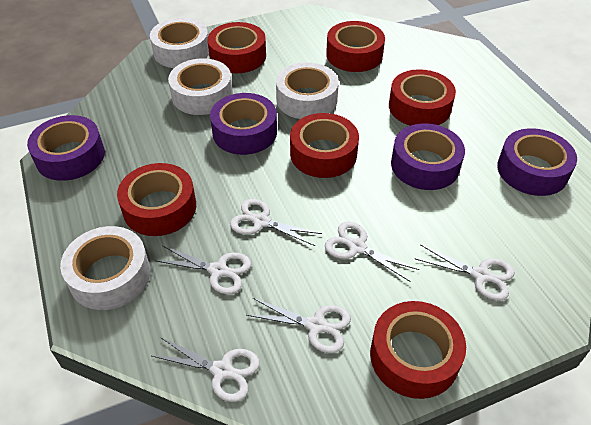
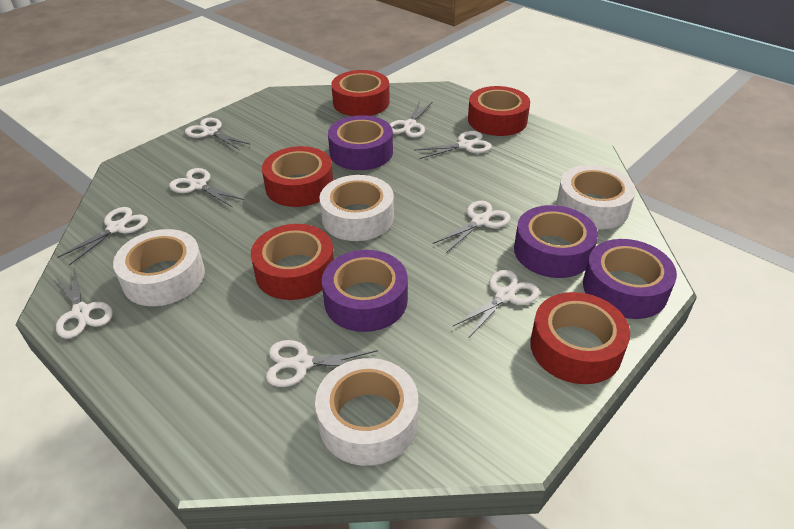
red tape: [117,163,196,236] [207,22,266,73] [290,113,359,178] [326,21,385,72] [370,301,466,399] [389,69,456,126] = 6 -> [251,224,334,300] [262,146,333,207] [331,70,390,116] [468,86,530,136] [530,292,630,384] = 5
white scissors: [152,337,260,402] [154,246,251,294] [230,199,322,246] [247,298,351,353] [325,222,419,282] [416,244,515,301] = 6 -> [56,269,113,339] [57,207,148,266] [169,168,244,207] [185,118,251,150] [266,340,378,387] [390,101,432,138] [414,131,492,159] [433,201,511,253] [453,270,539,337] = 9

